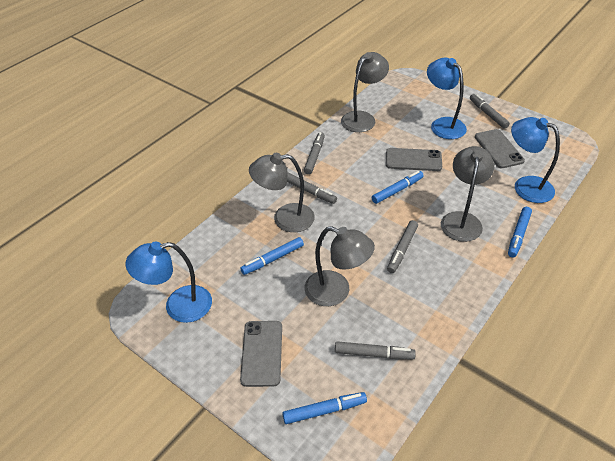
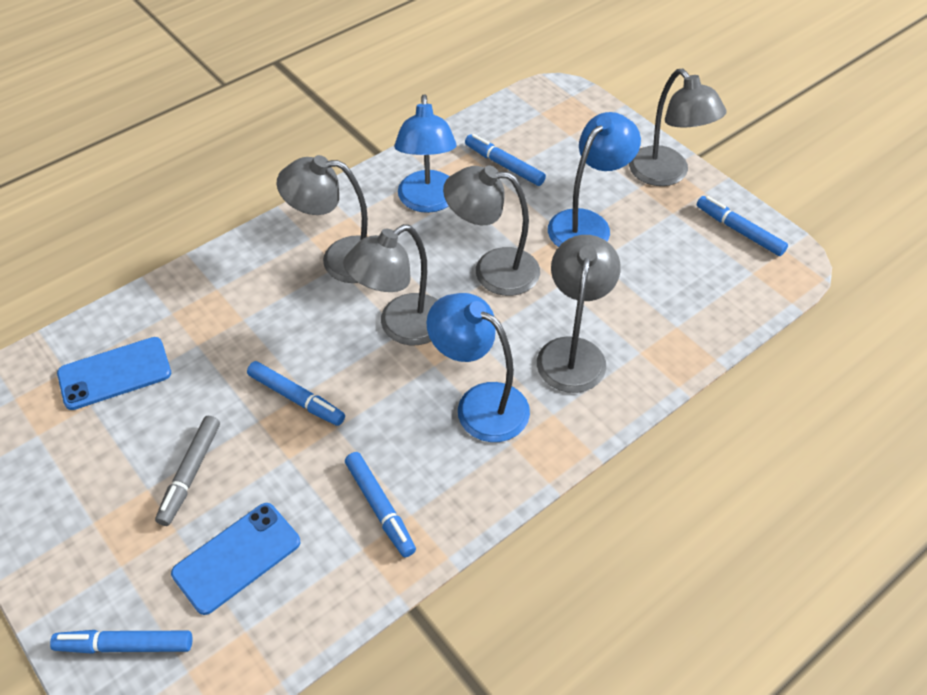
blue marker: [240,237,304,275] [282,392,367,424] [372,171,424,204] [508,207,532,257] = 4 -> [50,630,192,654] [247,361,345,426] [345,452,416,557] [465,134,546,186] [697,196,788,256] = 5
blue phone: none = 0 -> [57,337,171,410] [171,503,300,615] = 2
grey lamp: [249,153,315,232] [304,226,375,306] [341,52,389,132] [441,146,494,242] = 4 -> [277,155,368,283] [343,224,437,345] [443,165,540,296] [537,235,621,393] [629,69,727,186] = 5
grey marker: [287,172,337,204] [304,132,325,175] [335,341,416,359] [387,220,418,273] [470,94,510,129] = 5 -> [155,416,220,526] = 1
grey phone: [240,321,282,387] [386,148,442,171] [475,129,525,168] = 3 -> none = 0

